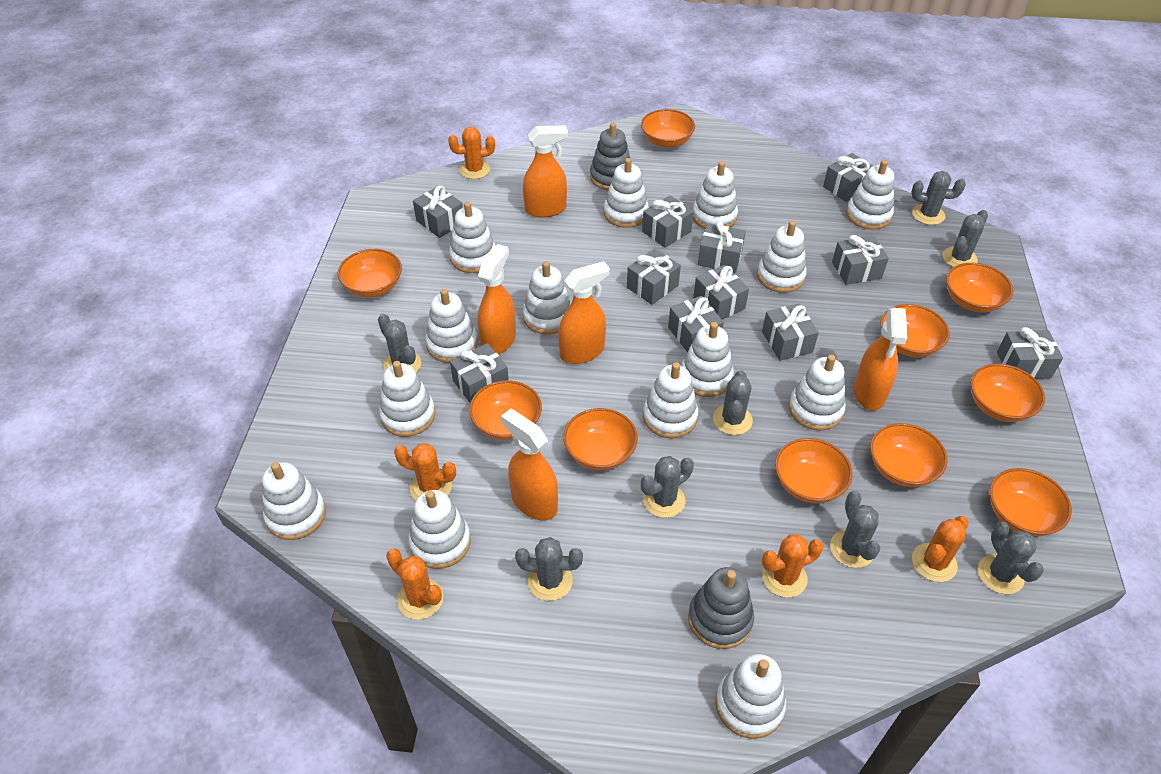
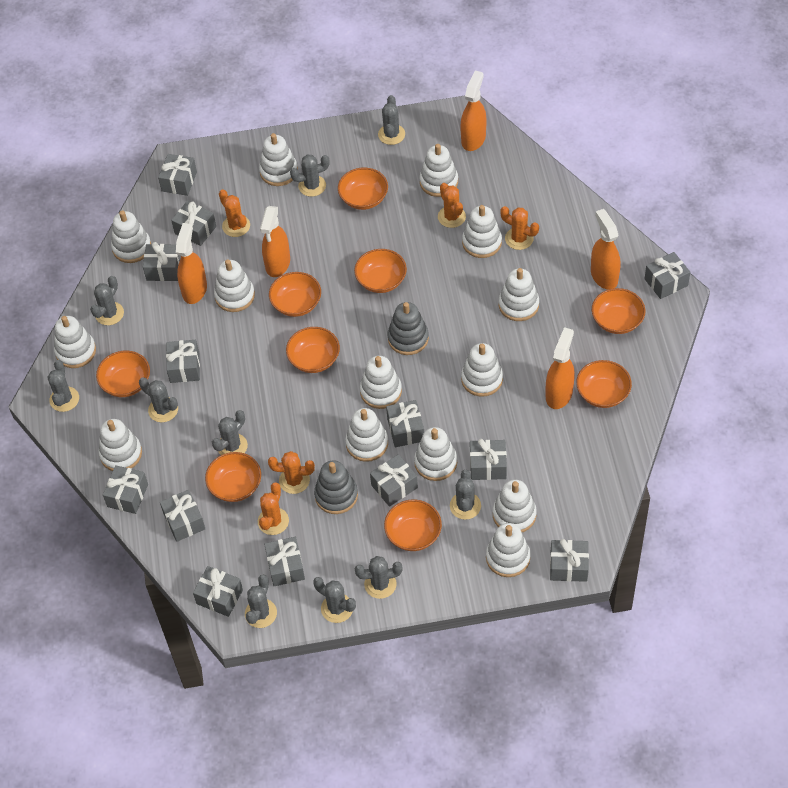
grey cactus: [378,314,421,372] [515,537,583,601] [641,456,694,518] [713,370,753,435] [830,491,880,568] [911,171,966,225] [943,210,988,267] [978,522,1044,594] = 8 -> [47,360,79,412] [90,276,124,325] [139,377,178,422] [212,410,248,455] [245,575,277,628] [290,155,330,197] [313,577,356,623] [355,556,403,599] [378,95,405,145] [450,470,481,520] = 10
grey gift: [413,185,463,238] [450,343,509,403] [627,248,681,305] [642,195,694,248] [668,296,724,352] [693,265,749,319] [698,221,746,273] [762,304,819,361] [823,153,873,202] [832,235,889,285] [997,327,1063,379] = 11 -> [103,465,148,514] [143,242,181,281] [158,154,197,196] [160,490,205,542] [166,340,200,383] [171,201,216,246] [193,566,243,617] [264,537,305,586] [370,454,418,507] [386,400,424,448] [470,439,507,480] [550,539,589,582] [645,252,690,299] = 13
orange bowl: [338,249,402,297] [469,380,542,440] [563,408,638,470] [641,109,695,148] [775,438,852,503] [870,423,948,487] [880,304,950,357] [946,263,1013,313] [971,364,1045,422] [990,468,1072,537] = 10 -> [96,351,150,397] [205,452,261,502] [269,272,321,317] [286,327,340,373] [338,168,388,210] [354,249,407,293] [384,500,442,551] [576,360,632,408] [592,288,645,334] = 9

